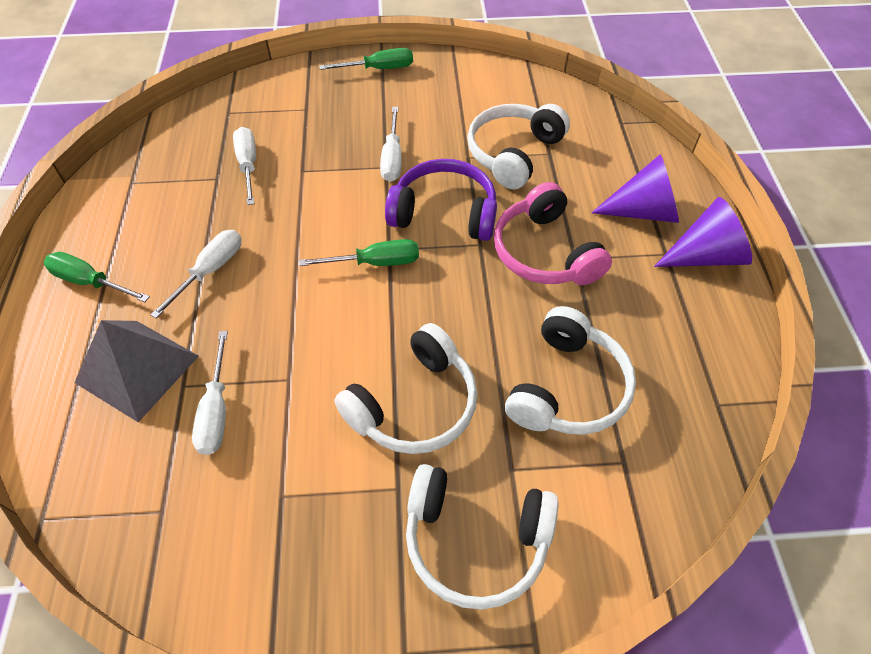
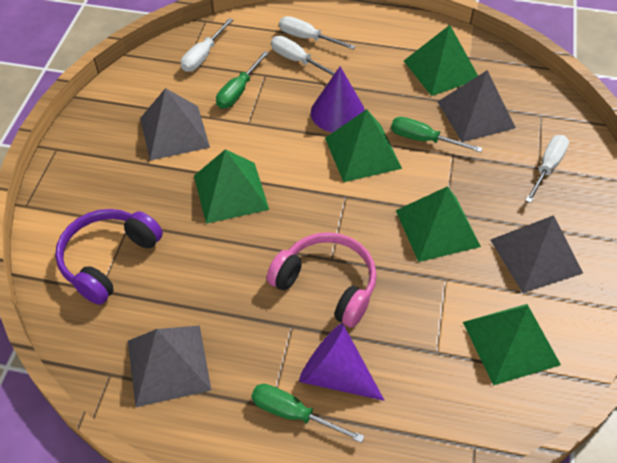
green pyramid: none = 0 -> [194,149,269,224] [325,109,402,182] [396,186,481,262] [404,25,478,96] [463,304,561,386] = 5
grey pyramid: [74,320,199,422] = 1 -> [128,325,211,407] [140,88,210,160] [437,70,516,142] [491,215,583,293] = 4
white headphones: [334,323,477,454] [406,464,559,610] [467,104,570,189] [505,306,636,435] = 4 -> none = 0

